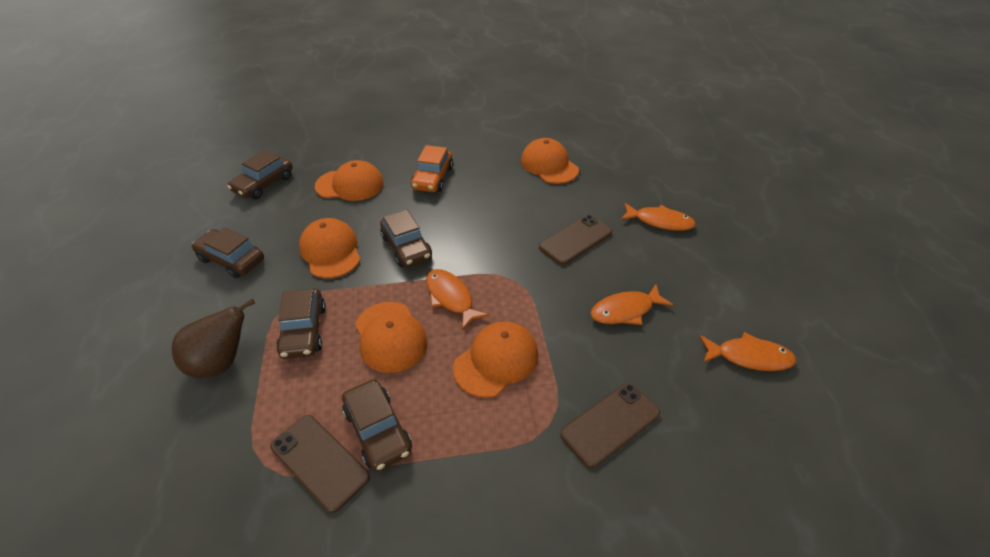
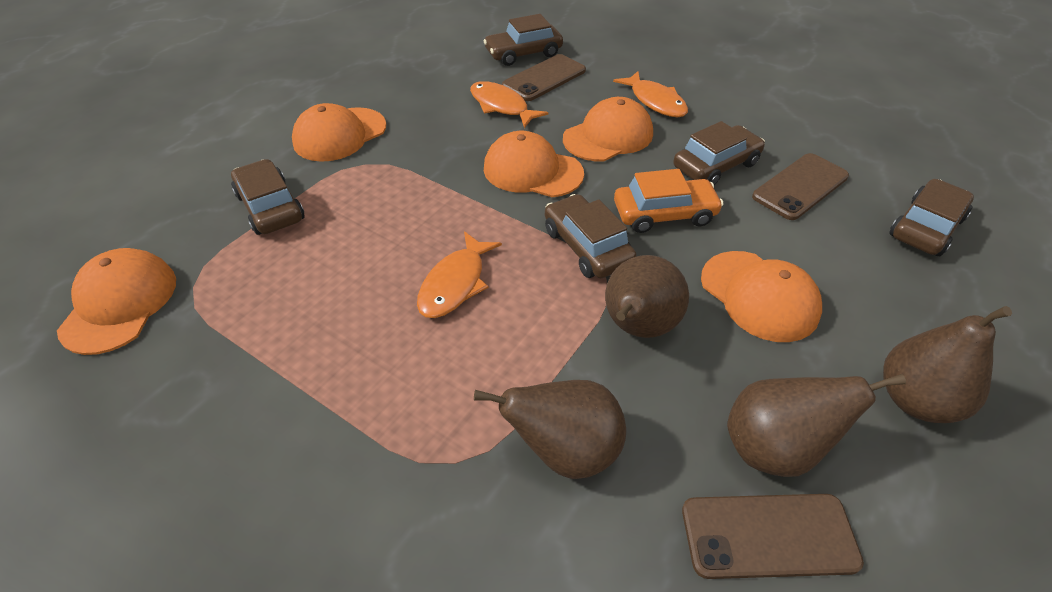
brown pear: [172,299,255,378] = 1 -> [474,380,626,479] [605,255,689,338] [727,374,906,477] [883,306,1012,423] = 4
orange fish: [426,269,489,329] [590,284,673,325] [621,203,696,231] [700,332,796,371] = 4 -> [417,231,502,318] [470,81,548,128] [613,71,688,117] = 3

